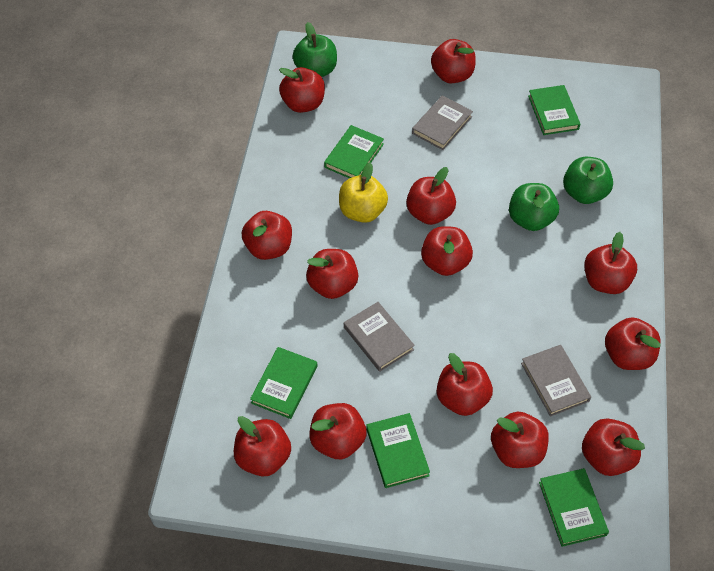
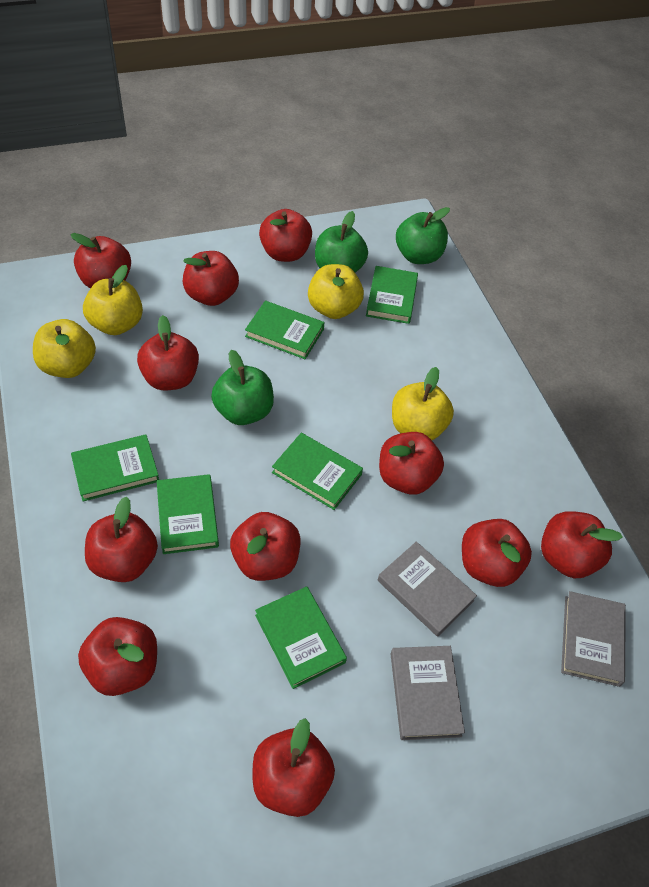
green book: [250,347,318,419] [324,125,384,178] [366,413,430,488] [528,85,581,135] [539,468,609,547] = 5 -> [71,435,159,501] [157,474,219,554] [245,301,325,359] [255,586,347,689] [272,433,363,510] [366,266,418,324] = 6
red apple: [234,416,291,477] [242,211,292,260] [279,67,325,113] [306,249,358,299] [309,403,367,459] [406,167,456,225] [421,226,473,276] [431,39,476,83] [437,353,493,416] [491,412,549,468] [582,419,645,476] [584,232,637,294] [605,318,661,370] = 13 -> [70,233,131,289] [78,617,157,696] [85,497,158,582] [137,315,199,390] [183,251,239,306] [230,512,300,581] [253,718,335,817] [259,209,312,262] [379,432,444,494] [462,519,532,587] [541,511,623,578] = 11
yellow apple: [339,162,388,223] = 1 -> [33,319,96,378] [83,265,143,335] [308,264,364,319] [392,367,454,440] = 4

